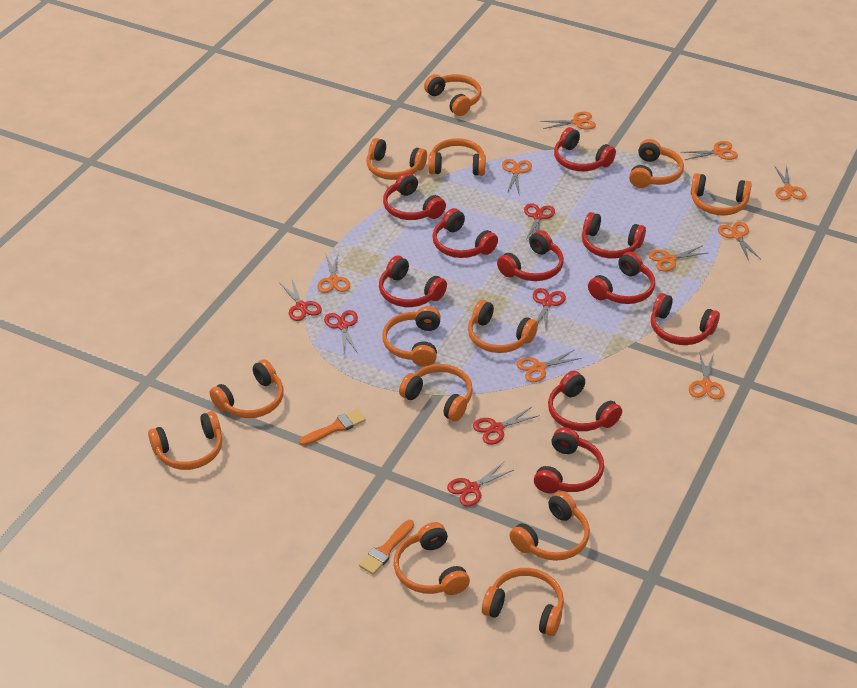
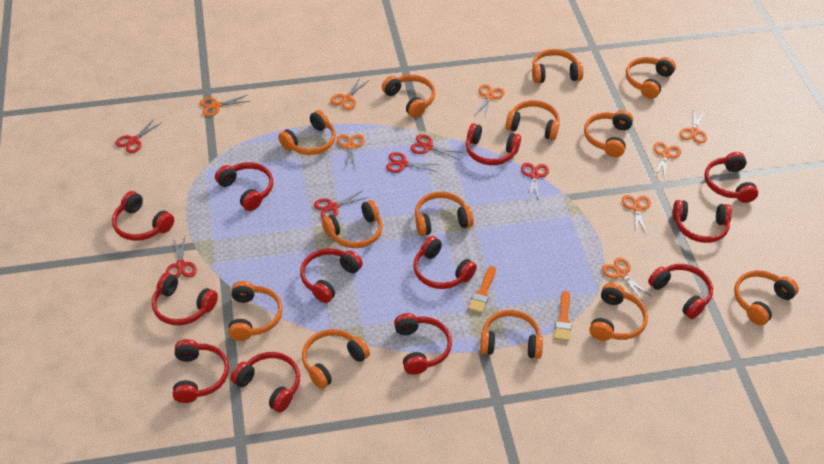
orange scissors: [317,252,350,293] [502,159,532,193] [517,350,582,382] [540,112,596,130] [649,245,708,271] [681,141,738,160] [689,352,724,400] [718,222,760,261] [775,165,806,200] = 9 -> [199,95,251,116] [330,78,369,110] [337,134,364,172] [475,84,505,117] [602,258,652,302] [622,195,651,236] [654,142,681,180] [680,110,707,143] = 8
red headphones: [379,256,447,307] [383,172,446,220] [432,208,498,258] [497,230,564,281] [534,427,604,494] [548,370,622,431] [554,127,616,171] [582,212,646,258] [588,252,655,304] [651,293,720,345] = 10 -> [112,191,174,241] [152,272,218,325] [173,339,229,403] [215,162,273,211] [231,352,300,413] [300,248,363,303] [394,313,452,375] [413,236,477,289] [466,123,521,165] [648,264,713,319] [673,200,732,243] [704,152,758,203] = 12

